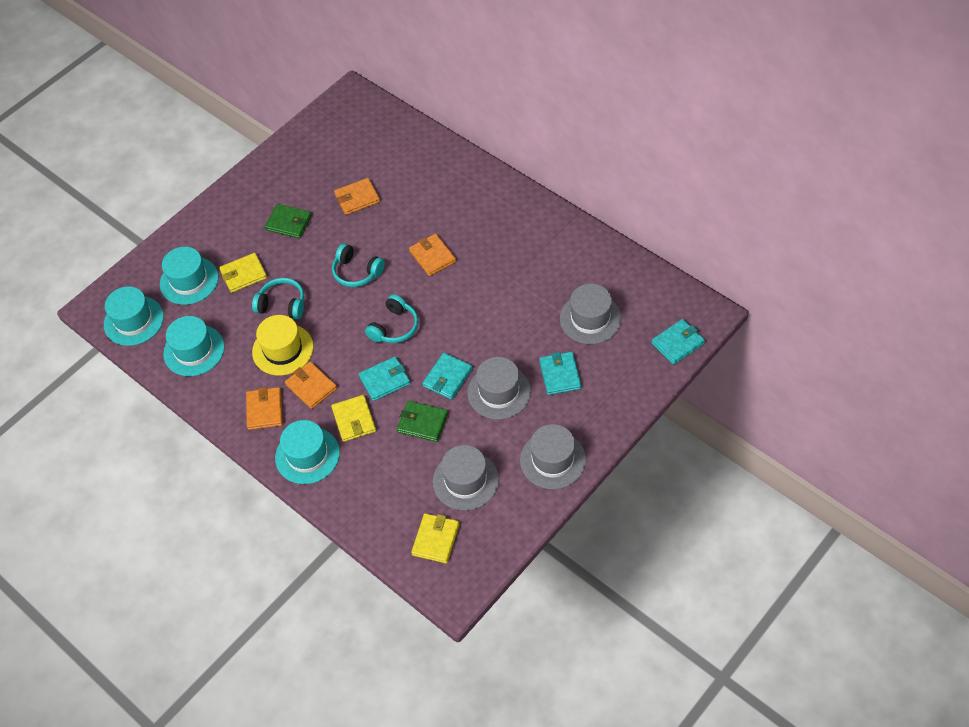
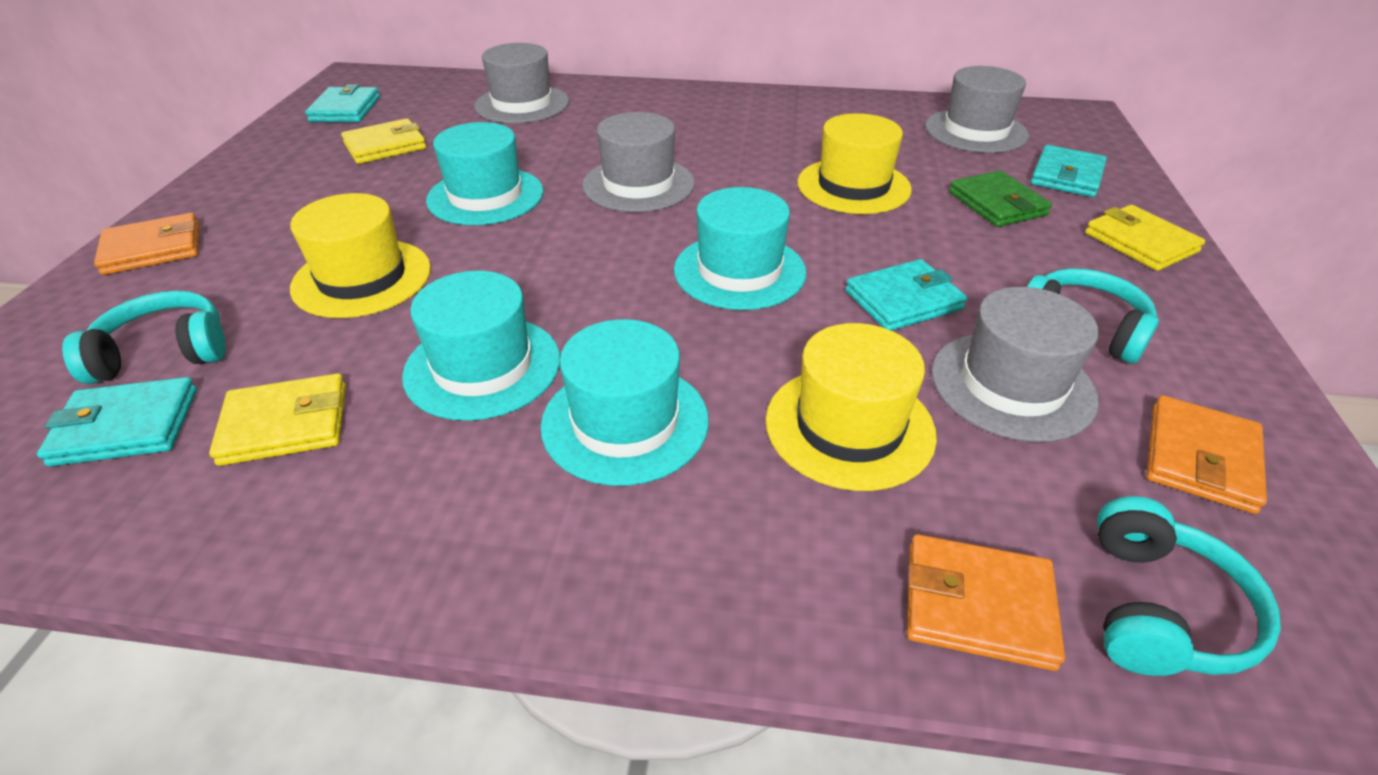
green wallet: [265,204,312,238] [397,401,448,442] = 2 -> [949,170,1052,227] = 1
orange wallet: [246,387,283,430] [285,362,337,409] [334,178,380,215] [409,234,456,276] = 4 -> [94,213,199,275] [907,534,1065,671] [1146,395,1267,514] = 3
yellow hat: [252,315,314,376] = 1 -> [290,193,431,318] [766,323,937,491] [797,113,912,214] = 3

